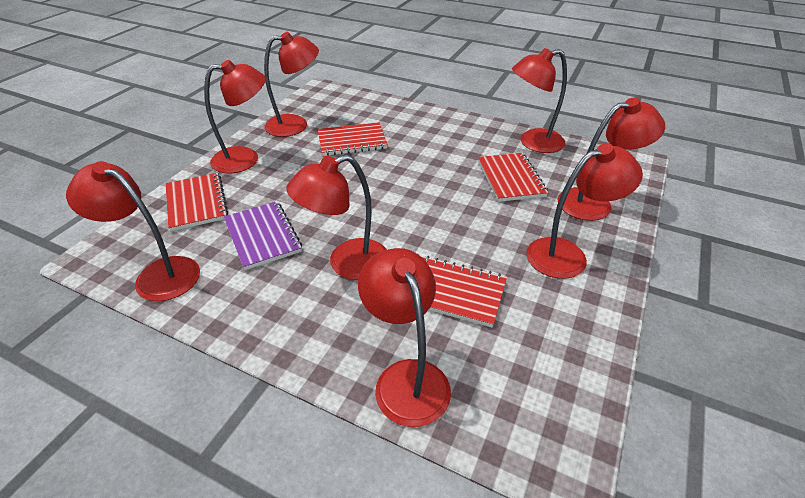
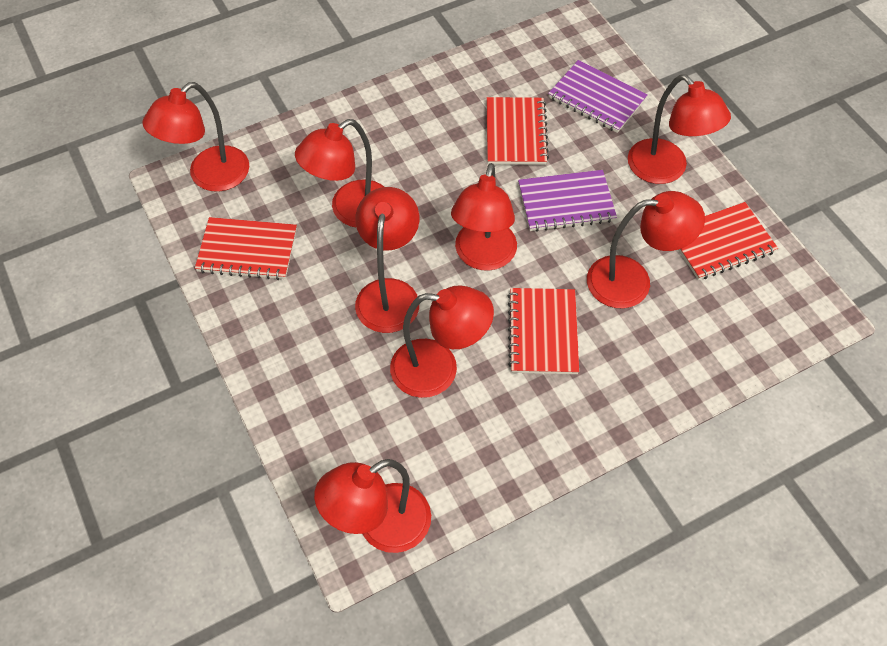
purple notebook: [224,201,302,270] = 1 -> [518,170,617,232] [548,60,648,133] = 2

